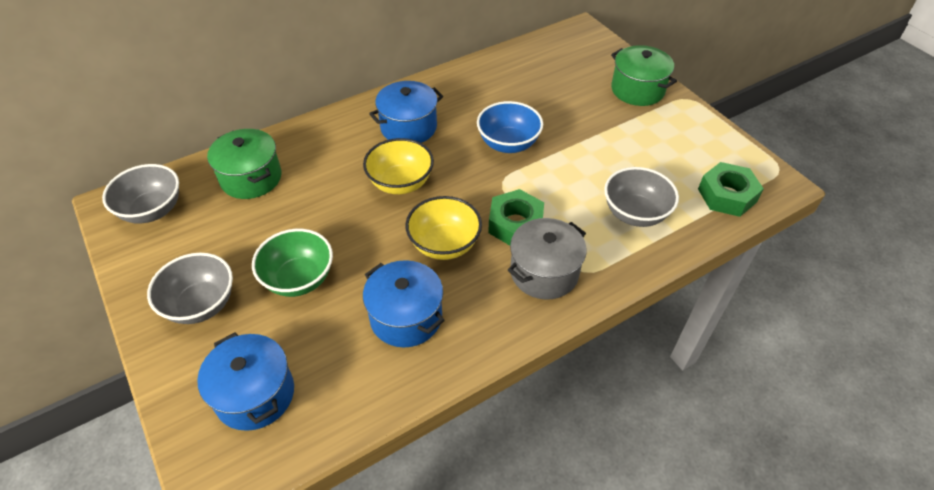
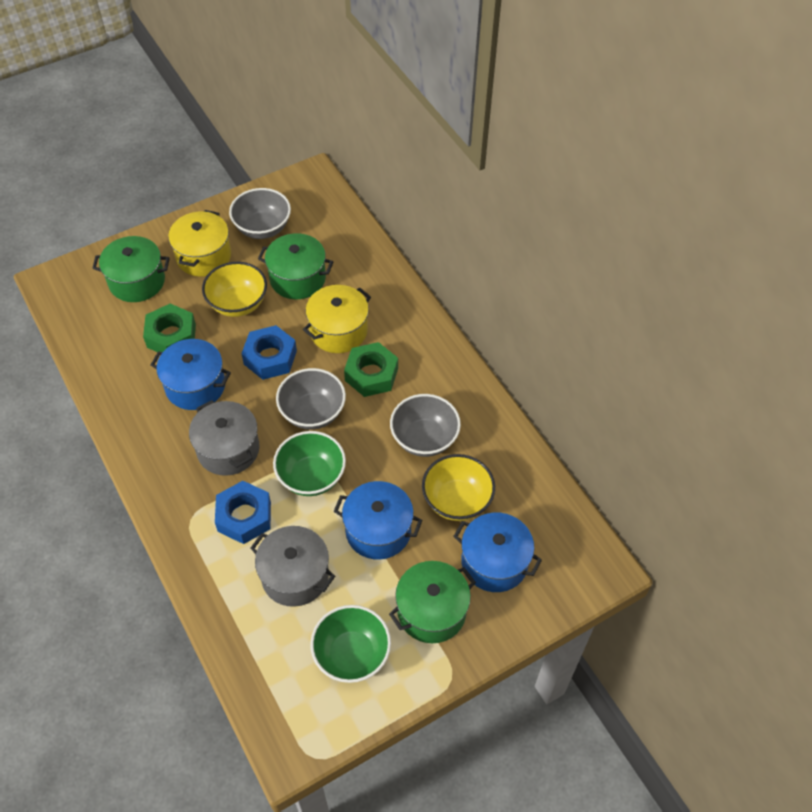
blue bowl: [477,101,543,153] = 1 -> none = 0
blue nut: none = 0 -> [215,481,271,544] [241,325,297,380] = 2
green bowl: [252,229,333,297] = 1 -> [273,431,346,496] [310,605,391,683] = 2
green pot: [207,129,282,199] [611,45,677,106] = 2 -> [92,236,170,302] [258,233,333,299] [389,561,476,643] = 3
grey pot: [508,218,587,300] = 1 -> [189,400,259,476] [250,526,335,607] = 2
yellow pot: none = 0 -> [168,210,231,277] [303,285,371,353] = 2

